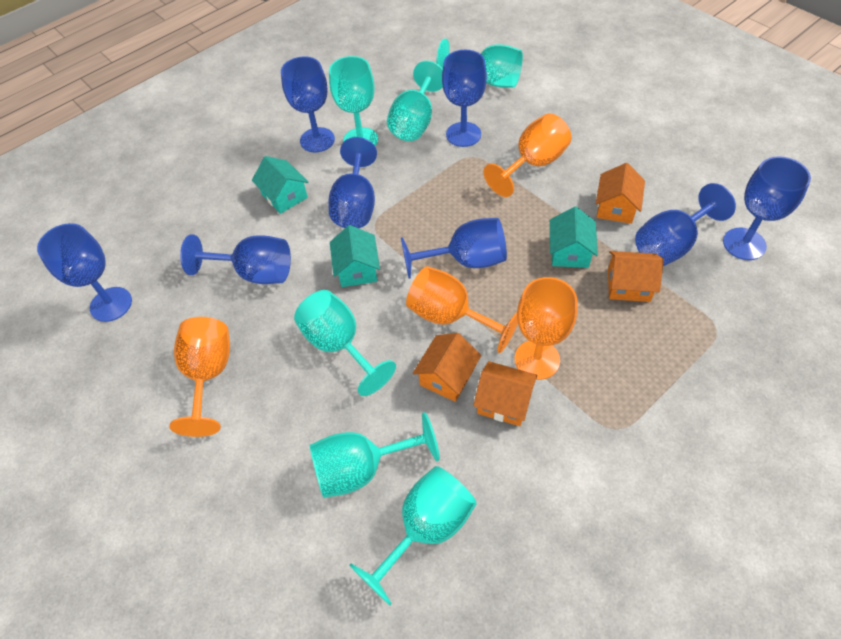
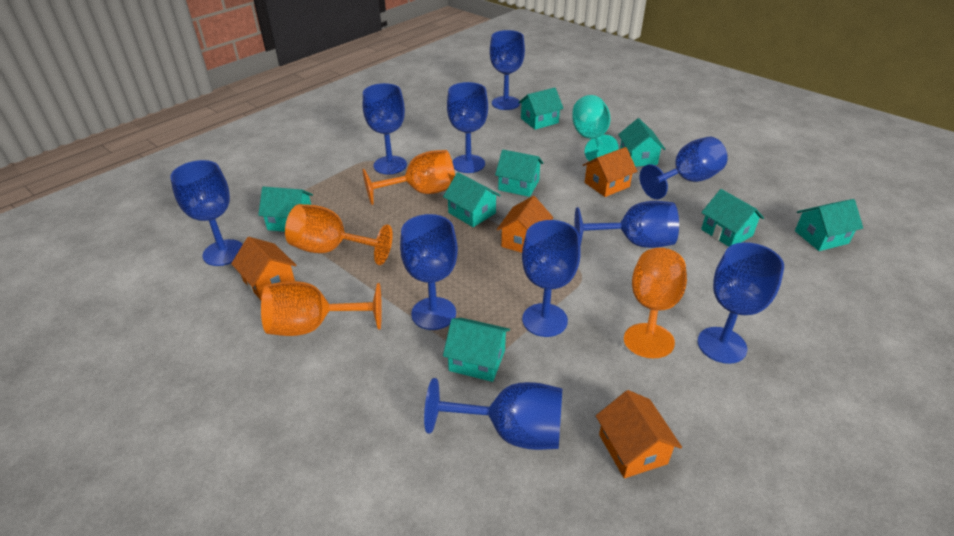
blue goblet: [37,223,132,322] [180,234,291,284] [281,56,335,152] [328,137,377,228] [401,218,507,279] [442,50,487,147] [635,183,736,266] [723,156,811,260] = 8 -> [170,160,243,266] [363,83,407,174] [400,214,458,330] [424,378,563,450] [447,82,488,173] [490,30,525,110] [522,220,581,337] [575,201,679,248] [640,137,728,200] [697,242,784,364] = 10
turquoise goblet: [294,290,396,396] [310,412,440,498] [329,56,378,146] [349,466,477,605] [387,61,443,141] [436,39,523,88] = 6 -> [572,95,619,161] = 1
turquoise house: [252,156,308,214] [330,225,380,287] [550,207,598,268] = 3 -> [258,187,313,232] [443,172,501,227] [443,318,510,382] [495,150,543,197] [518,88,564,130] [618,118,665,167] [701,189,764,247] [795,199,863,251] = 8

